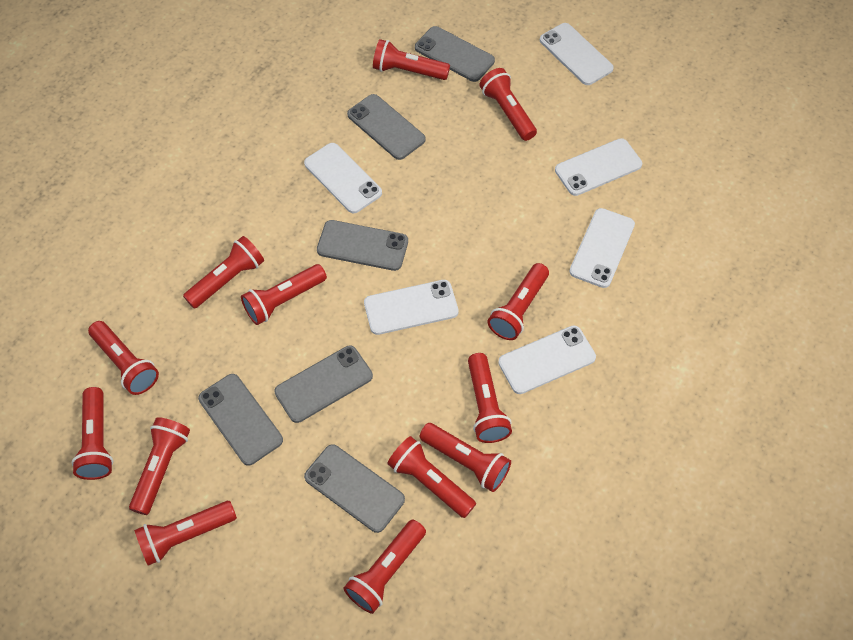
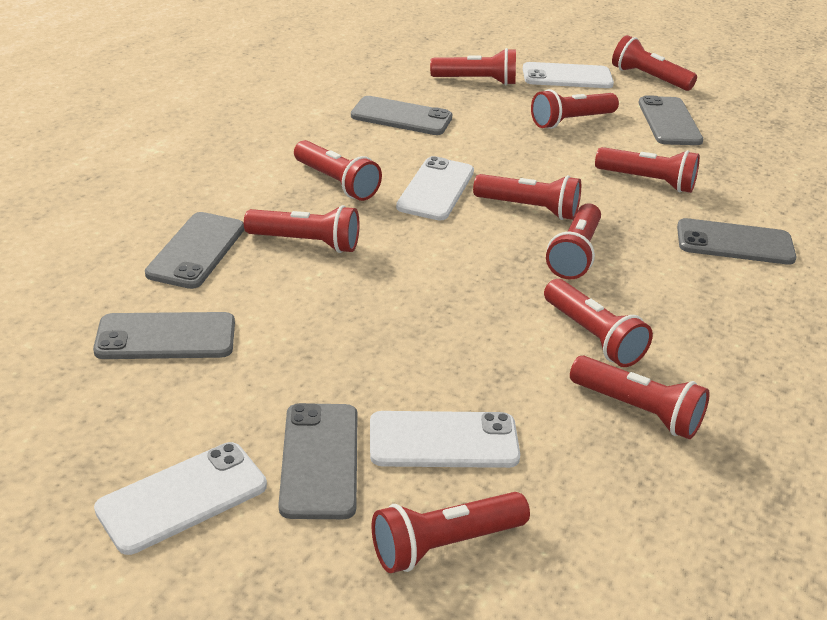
red flashlight: [72,387,113,480] [88,321,159,395] [129,417,190,515] [134,501,237,566] [183,236,264,309] [241,264,327,325] [343,520,426,614] [373,39,450,80] [387,436,476,518] [419,423,511,492] [468,353,512,443] [480,68,537,141] [488,263,549,340] = 13 -> [244,205,360,253] [294,140,382,201] [372,492,530,573] [430,48,516,85] [473,174,581,220] [531,89,619,129] [544,279,653,367] [546,203,601,279] [570,356,710,439] [595,147,700,193] [612,35,697,91] = 11
white phone: [304,143,382,213] [364,280,459,335] [498,325,596,394] [540,23,614,85] [555,138,642,196] [569,208,635,288] = 6 -> [94,442,267,555] [370,411,520,468] [396,156,474,220] [523,62,614,88] = 4

